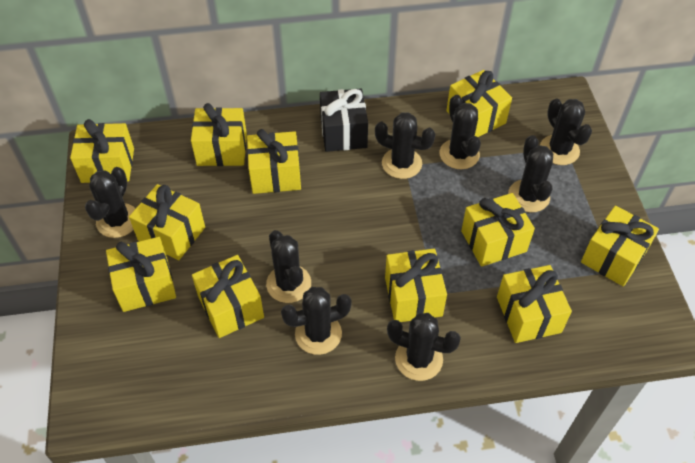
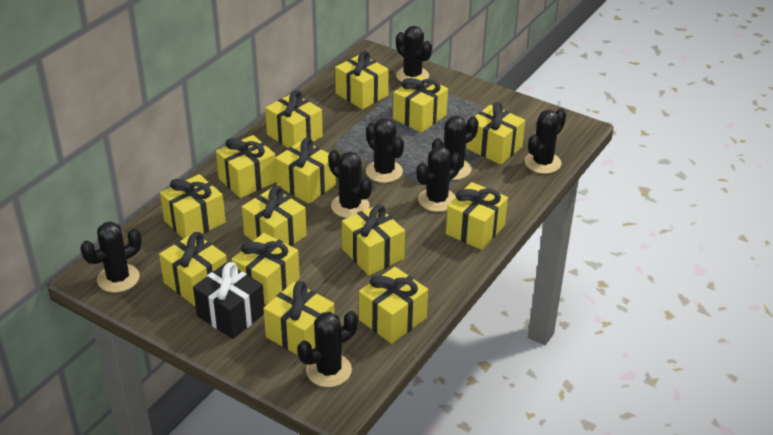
yellow gift: [70,119,134,183] [106,237,176,312] [129,184,205,260] [191,103,247,166] [192,255,264,338] [247,129,301,194] [385,249,447,322] [447,70,512,137] [461,193,535,267] [497,265,572,343] [581,206,659,286] = 11 -> [159,232,227,306] [160,174,226,239] [216,135,276,198] [231,233,300,305] [242,186,307,246] [263,281,334,355] [265,90,323,148] [275,138,336,204] [335,51,389,110] [342,205,405,275] [359,267,428,344] [393,75,448,133] [446,182,508,250] [466,102,525,165] = 14

